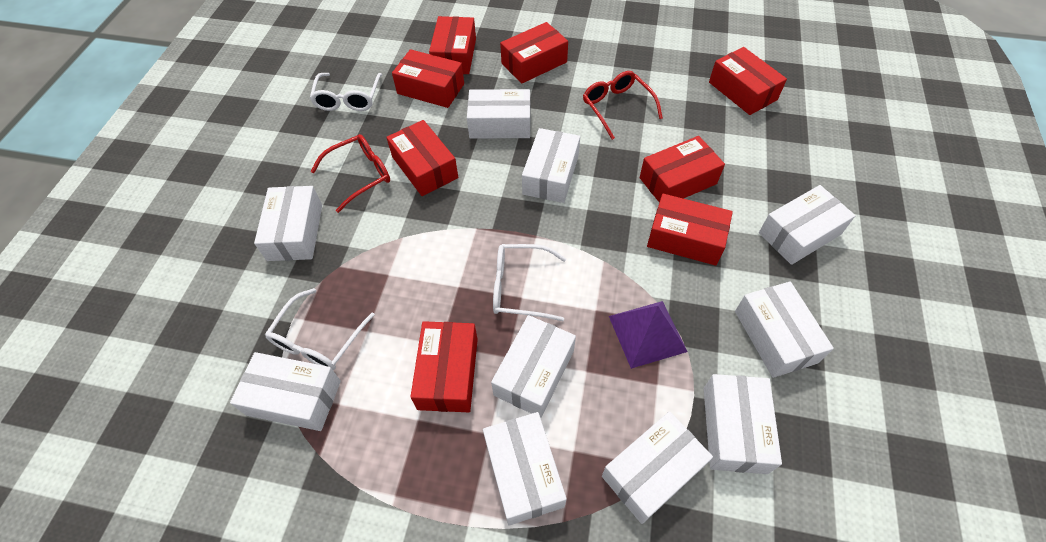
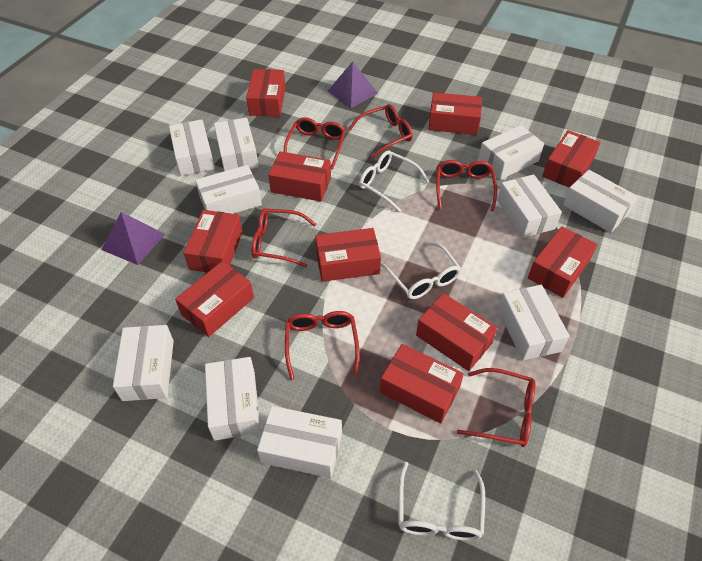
purple pyramid: [609,301,688,369] = 1 -> [102,212,165,265] [328,61,378,108] = 2
red box: [386,120,458,196] [392,49,464,108] [410,321,478,412] [429,16,476,74] [500,22,568,83] [640,136,725,203] [647,194,733,266] [709,47,787,115] = 8 -> [175,261,254,337] [184,210,243,273] [246,69,286,117] [268,151,331,202] [315,228,381,282] [380,344,464,423] [416,293,498,371] [429,92,482,135] [528,226,598,298] [542,130,600,187] = 10
red glasses: [311,134,390,213] [583,71,663,140] = 2 -> [252,208,316,267] [284,117,346,170] [285,311,359,380] [348,104,413,159] [436,160,498,212] [457,368,536,447] = 6

